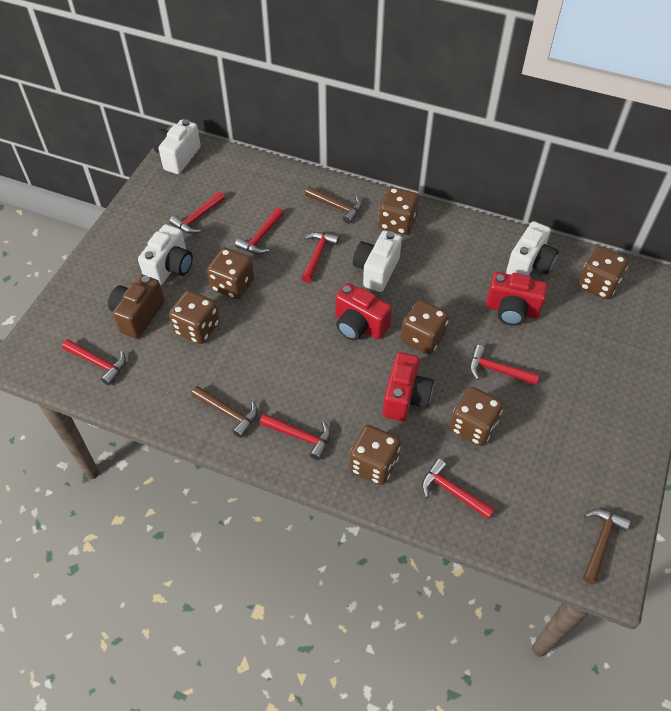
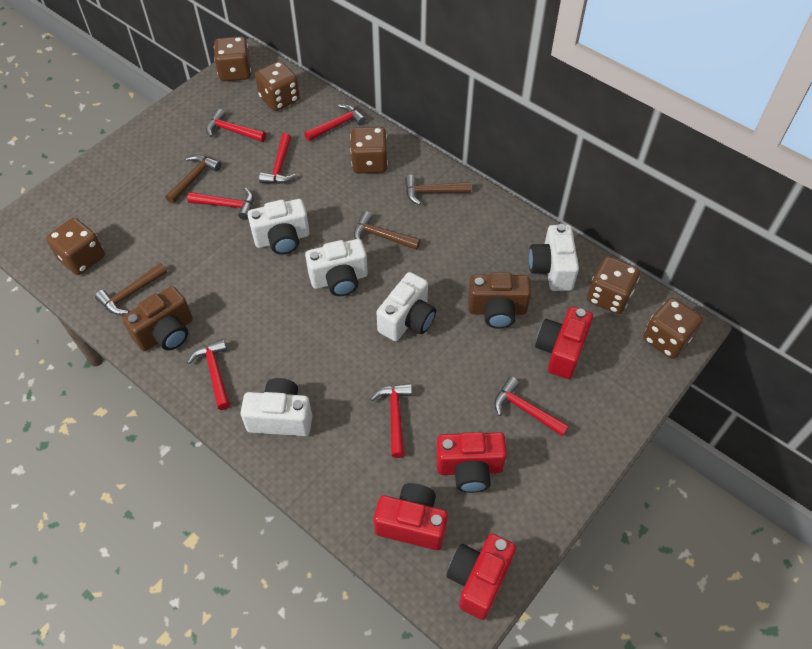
brown camera: [108,275,165,339] = 1 -> [122,286,193,351] [468,272,531,329] = 2
brown dice: [169,290,219,344] [207,248,254,300] [349,425,401,485] [378,187,419,235] [400,300,449,355] [450,387,504,446] [578,247,629,299] = 7 -> [46,218,105,275] [214,36,251,81] [255,61,300,111] [350,127,388,173] [587,256,640,314] [643,298,703,359] = 6
brown hammer: [191,386,258,438] [305,186,362,224] [583,509,631,584] = 3 -> [95,263,167,315] [165,155,221,204] [354,211,421,250] [405,175,471,205] = 4
red camera: [335,283,392,340] [383,352,434,421] [486,272,547,326] = 3 -> [374,483,448,550] [436,432,507,493] [447,534,516,620] [535,307,593,379] = 4
white camera: [138,224,193,285] [153,119,201,174] [353,231,402,292] [506,221,559,276] = 4 -> [240,378,312,436] [247,199,310,255] [305,239,368,296] [376,272,436,341] [529,224,579,291] = 5

